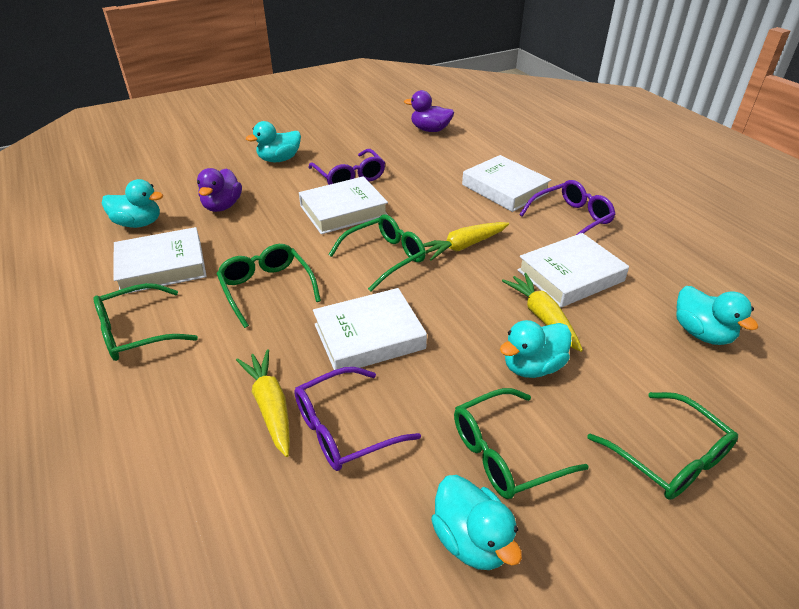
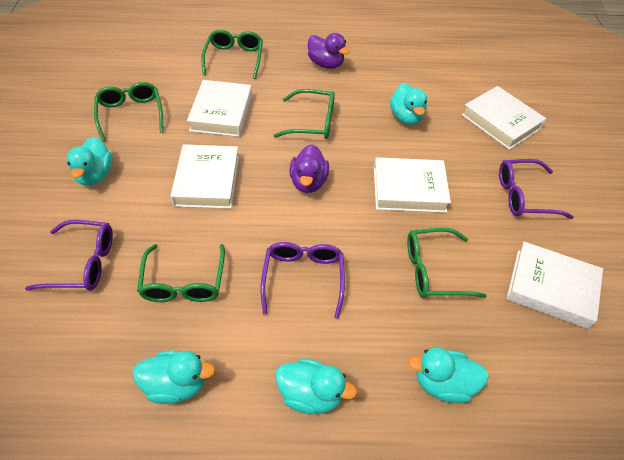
yellow carrot: [236,349,290,457] [423,222,509,261] [502,273,583,352] = 3 -> none = 0

